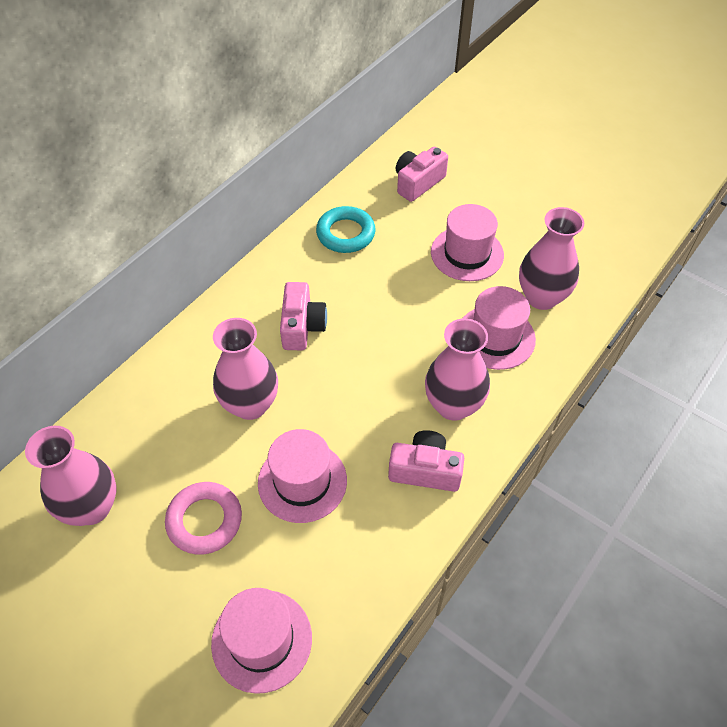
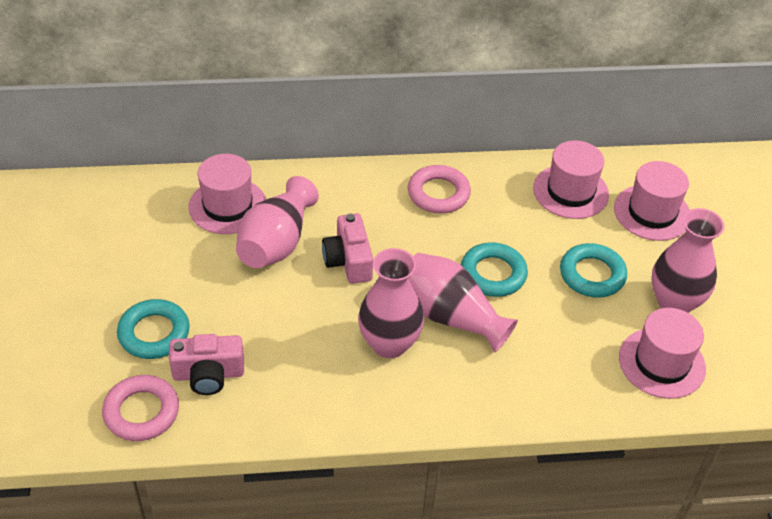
pink camera: [280,282,327,350] [388,430,464,492] [396,146,448,202] = 3 -> [169,334,244,395] [322,213,373,284] = 2
pink ring: [165,482,242,555] = 1 -> [102,375,179,441] [408,165,471,214] = 2
turquoise ring: [316,206,376,253] = 1 -> [117,299,190,359] [461,242,528,297] [560,243,627,298] = 3

